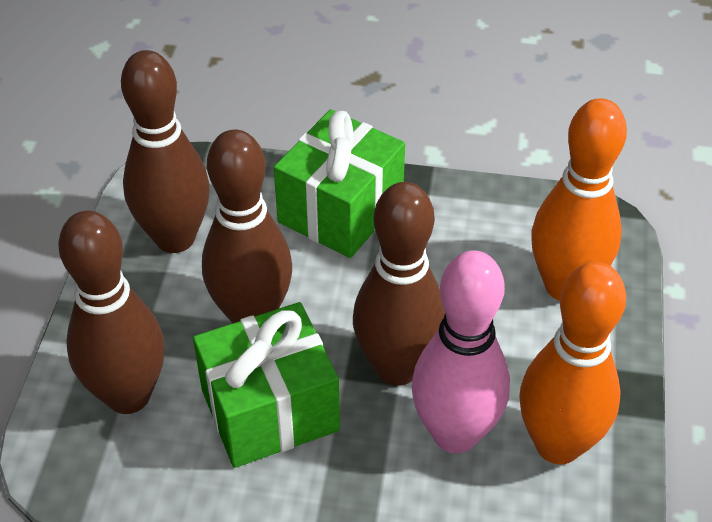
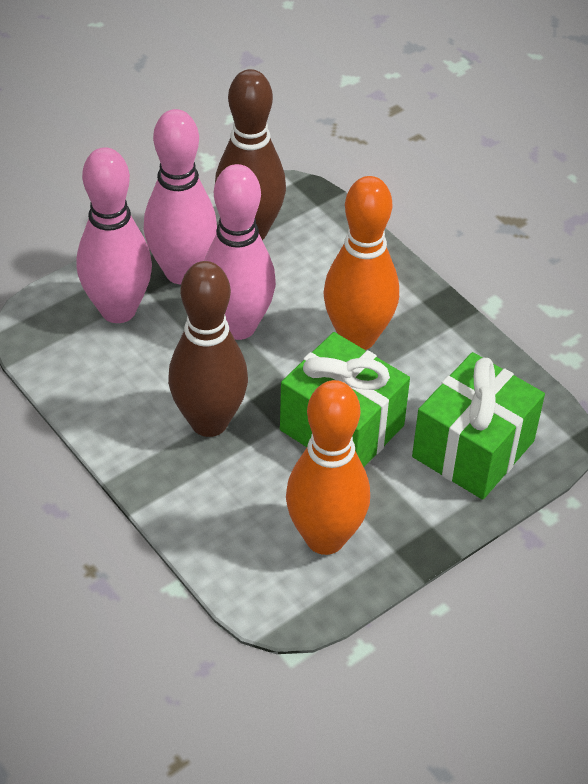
brown bowling pin: [58,211,165,414] [121,50,210,253] [202,130,292,324] [353,182,445,386] = 4 -> [168,261,248,437] [215,69,286,240] = 2
pink bowling pin: [412,250,510,453] = 1 -> [77,147,152,323] [144,109,217,284] [204,164,276,340] = 3

